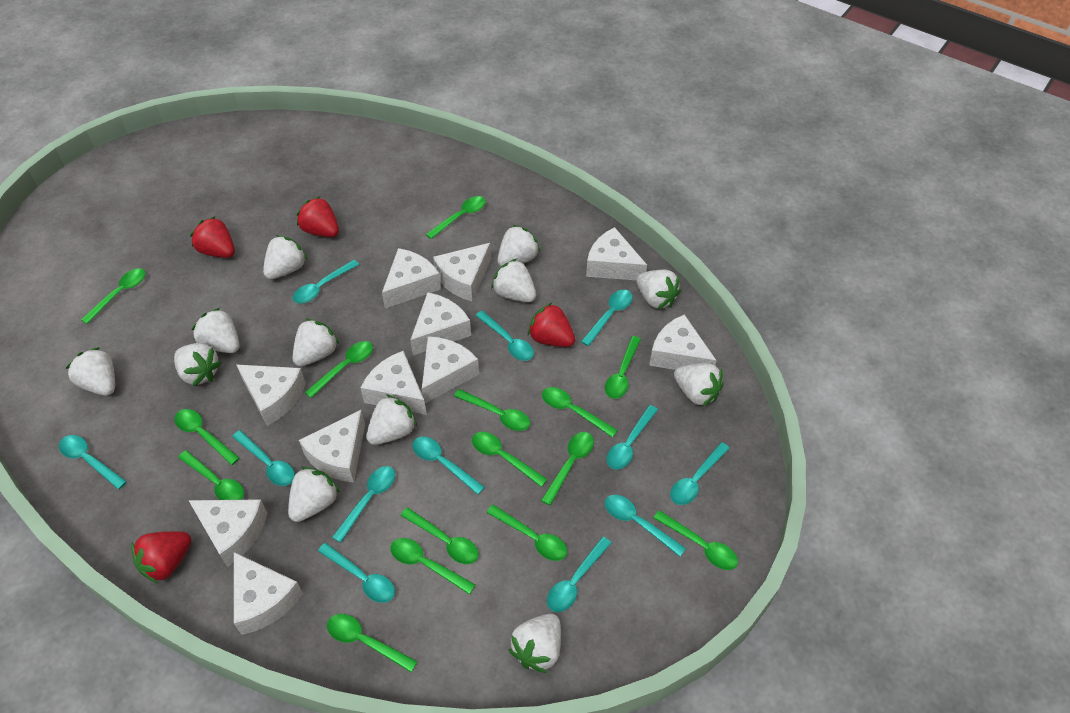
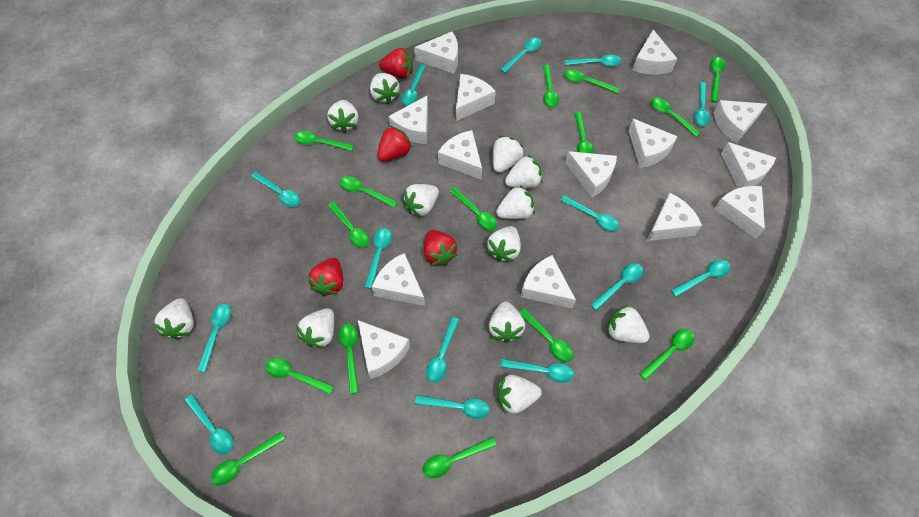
turquoise spoon: [59,435,127,490] [232,430,295,486] [293,260,359,304] [318,543,395,603] [332,466,395,543] [412,437,485,495] [475,311,534,361] [547,537,612,612] [581,290,633,346] [605,495,686,556] [606,405,658,470] [670,442,730,505] = 12 -> [185,394,233,454] [197,304,231,372] [251,171,300,207] [365,228,392,289] [401,64,426,106] [415,395,490,419] [426,317,459,383] [500,38,542,73] [500,359,574,383] [560,195,619,231] [564,54,621,66] [590,263,643,310] [671,260,731,297] [694,82,710,126] = 14
white cheese: [188,499,267,567] [234,552,303,635] [236,364,306,426] [299,410,365,482] [361,351,427,415] [382,248,441,309] [410,292,471,355] [422,336,479,403] [433,243,491,301] [586,227,647,280] [649,314,717,370] = 11 -> [358,320,410,379] [372,253,425,306] [389,96,428,144] [414,32,458,74] [438,130,482,180] [456,74,496,121] [521,255,576,309] [565,151,617,197] [628,119,678,168] [632,30,677,75] [647,193,702,241] [714,100,767,143] [714,186,765,239] [721,142,776,188] = 14

